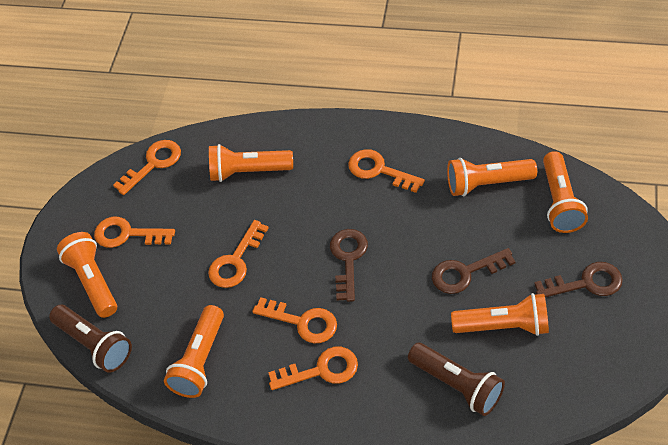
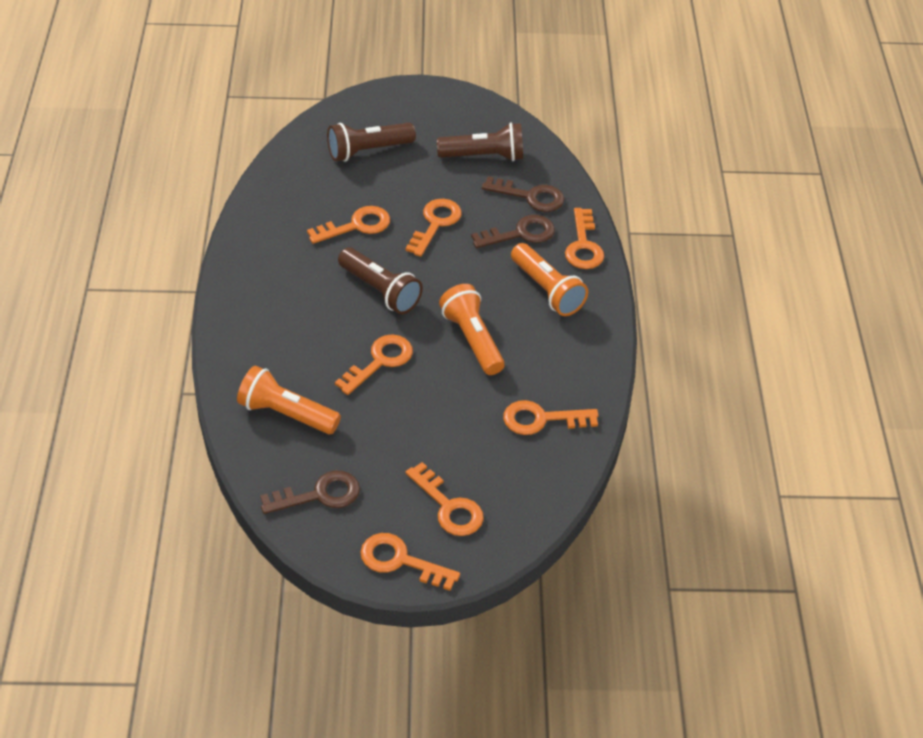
brown flashlight: [49,305,132,373] [408,343,505,416] = 2 -> [327,123,416,162] [338,248,423,314] [437,122,523,161] = 3
orange flashlight: [57,232,117,318] [164,305,224,398] [209,144,293,182] [447,158,537,196] [451,293,549,336] [543,151,588,233] = 6 -> [237,366,341,434] [439,284,505,375] [511,243,588,316] = 3
orange key: [94,217,175,248] [113,140,181,195] [208,220,269,288] [252,297,337,343] [268,347,358,390] [348,149,425,193] = 6 -> [307,206,390,244] [335,334,413,395] [360,533,460,591] [405,199,462,257] [406,462,484,536] [503,400,598,435] [565,208,604,269] = 7

